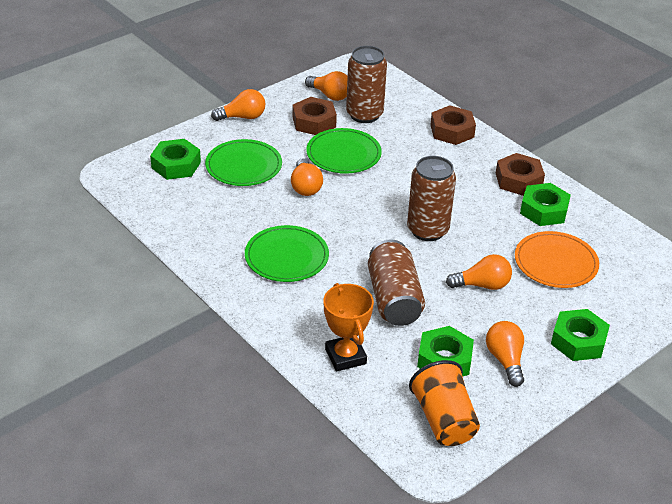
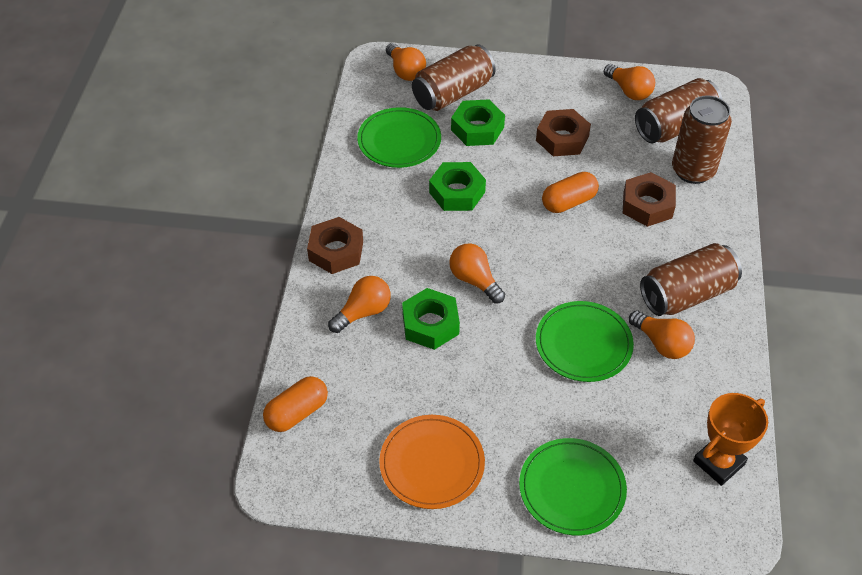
brown can: [346,46,387,123] [368,239,425,326] [407,156,456,241] = 3 -> [412,44,496,111] [635,78,722,143] [640,243,742,316] [672,95,732,184] = 4
green nut: [150,139,201,180] [417,326,474,376] [520,183,571,226] [551,309,610,361] = 4 -> [402,288,460,350] [429,162,486,211] [451,99,505,146] = 3
orange capsule: none = 0 -> [263,376,328,432] [542,172,599,213] = 2
orange cup: [409,360,480,446] = 1 -> none = 0

